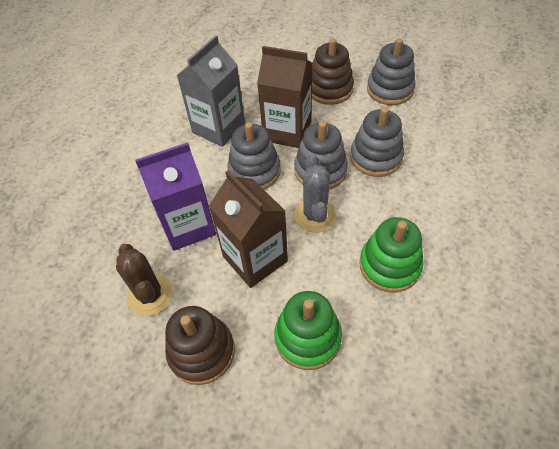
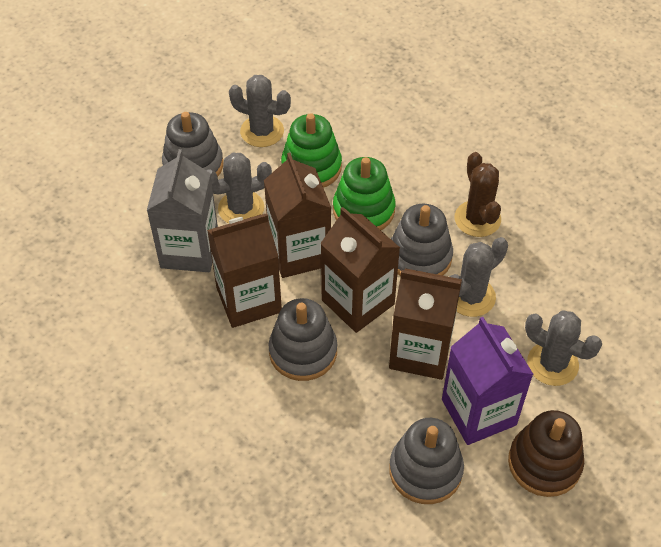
brown carton: [209,171,288,288] [257,46,312,148] = 2 -> [207,213,282,328] [264,152,331,278] [320,207,400,333] [389,268,462,380] = 4
brown stacking toy: [165,306,235,385] [312,38,354,105] = 2 -> [508,410,584,497] = 1
grey cactus: [294,154,336,232] = 1 -> [207,153,272,224] [229,75,291,147] [449,237,508,317] [525,311,602,386] = 4

